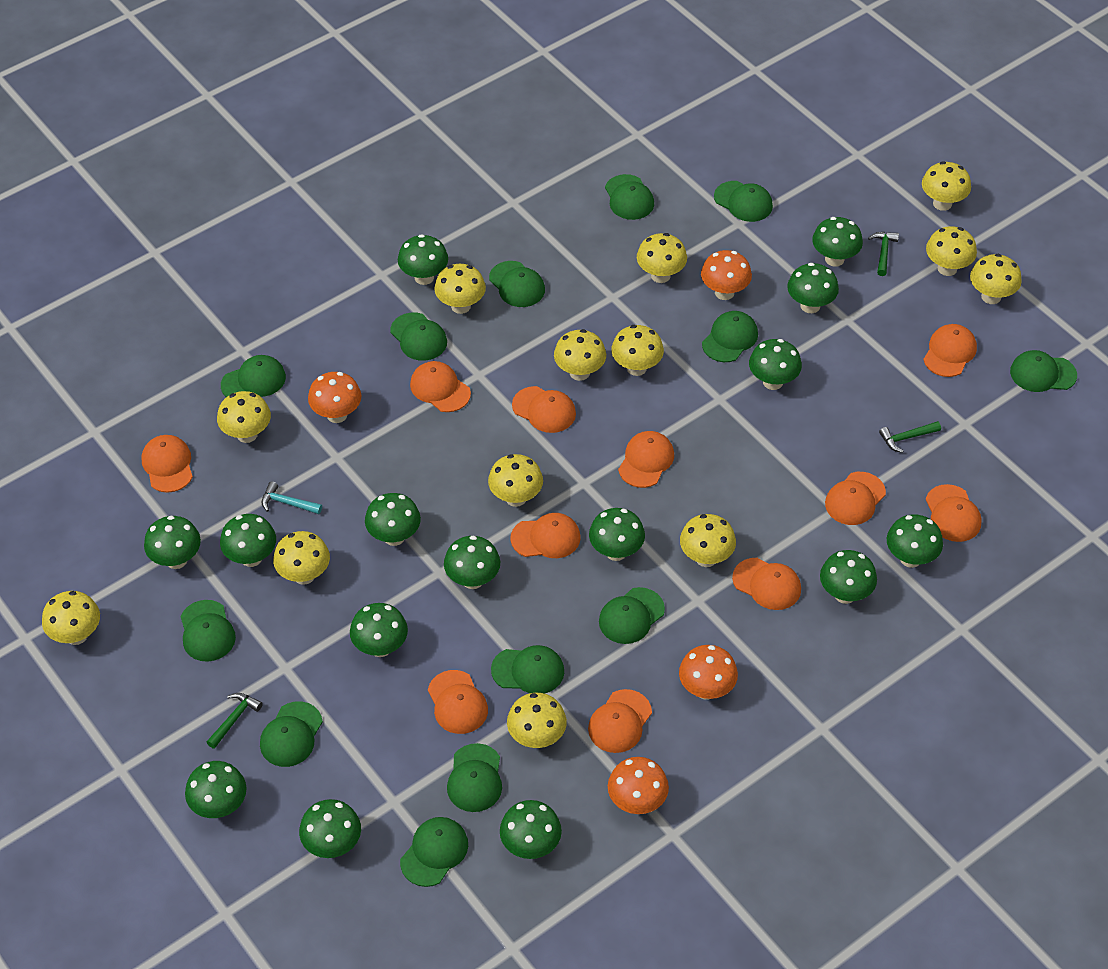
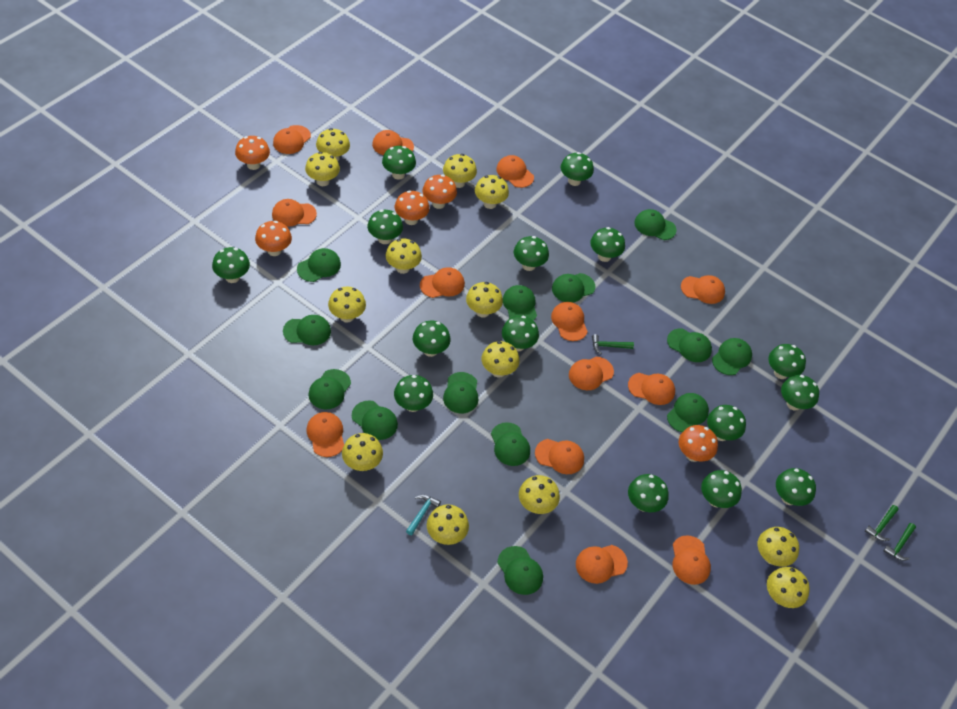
orange cap: [141,435,193,493] [410,361,471,412] [428,670,488,734] [510,513,580,558] [512,386,576,433] [588,689,652,753] [618,431,674,488] [732,558,801,610] [825,472,886,525] [923,324,977,377] [926,484,982,542] = 11 -> [272,199,317,227] [273,125,311,154] [306,412,344,457] [372,130,414,155] [420,267,465,298] [496,155,534,188] [535,439,584,474] [551,302,588,341] [569,357,614,390] [576,545,628,584] [628,373,675,405] [673,535,711,585] [681,275,725,304] = 13
orange mushroom: [308,372,361,423] [608,757,669,814] [679,645,738,700] [701,250,752,300] = 4 -> [235,136,270,170] [255,221,292,256] [395,191,429,225] [423,175,457,209] [679,425,718,462] = 5

